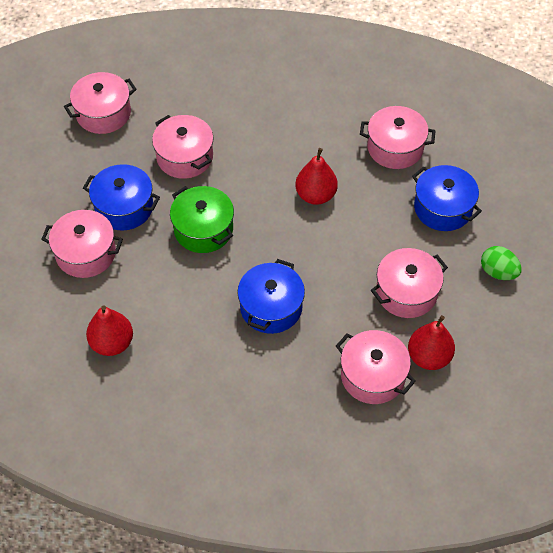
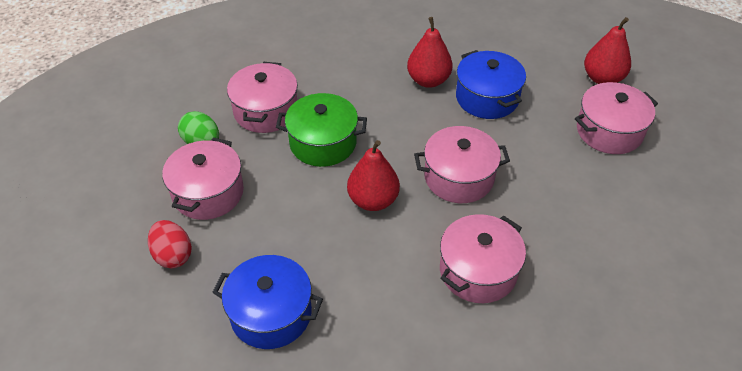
blue pot: [83,164,160,230] [237,259,305,334] [412,165,482,231] = 3 -> [212,255,323,349] [456,50,526,119] = 2
pink pot: [41,210,123,278] [64,72,137,134] [152,115,214,179] [336,330,416,404] [360,106,436,169] [371,248,448,318] = 6 -> [162,138,244,220] [227,62,298,133] [414,126,510,203] [440,214,526,303] [575,82,658,154] = 5
red egg: none = 0 -> [148,220,192,268] = 1

